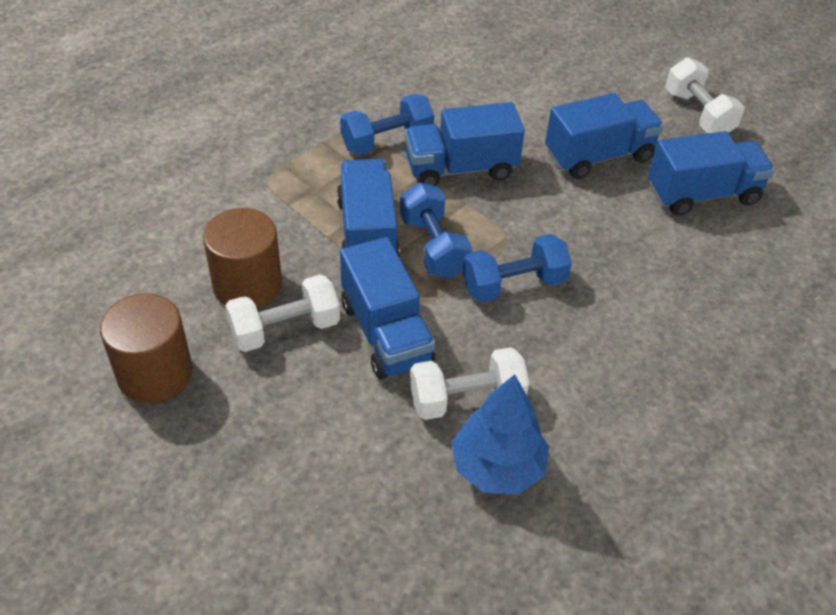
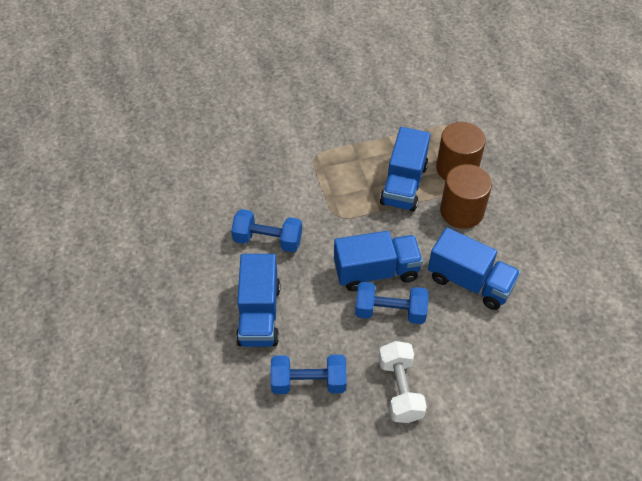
blue tree: [451,374,549,494] = 1 -> none = 0
blue truck: [337,159,400,256] [340,237,435,379] [405,102,525,186] [545,93,664,179] [648,131,775,216] = 5 -> [236,254,280,347] [334,231,423,291] [380,127,431,212] [428,228,521,310] = 4
white dumbbell: [225,274,340,352] [410,347,529,420] [665,58,744,133] = 3 -> [379,341,427,423] = 1

